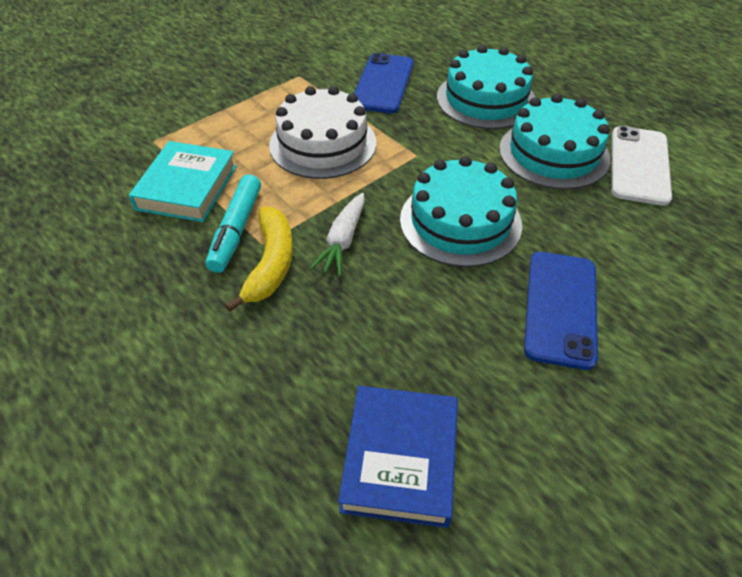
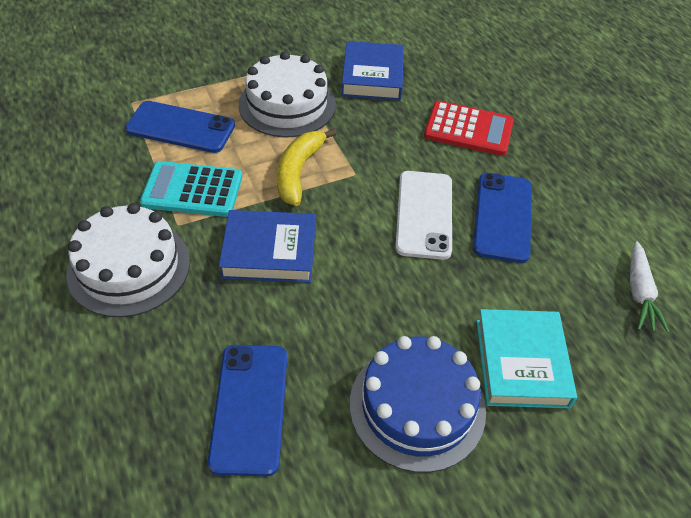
blue book: [338,386,458,528] = 1 -> [219,210,315,283] [341,41,404,100] = 2
blue cake: none = 0 -> [350,336,486,473] = 1
blue phone: [354,53,414,113] [524,252,598,370] = 2 -> [125,101,235,153] [208,345,287,476] [473,173,532,263] = 3
red calculator: none = 0 -> [424,101,514,156] = 1
turquoise cake: [400,156,522,267] [437,45,535,129] [499,94,610,190] = 3 -> none = 0
turquoise calculator: none = 0 -> [140,161,242,217] = 1
turquoise marker: [205,174,261,273] = 1 -> none = 0
white cake: [269,86,376,179] = 1 -> [66,203,190,317] [239,51,336,137] = 2

